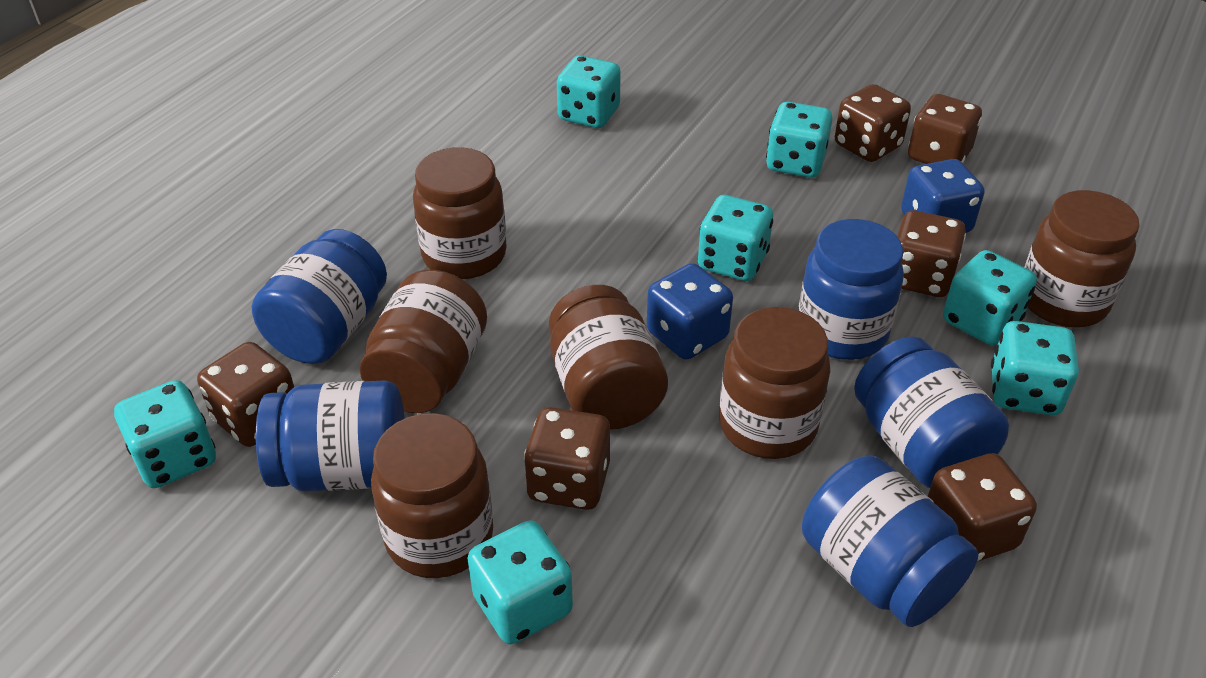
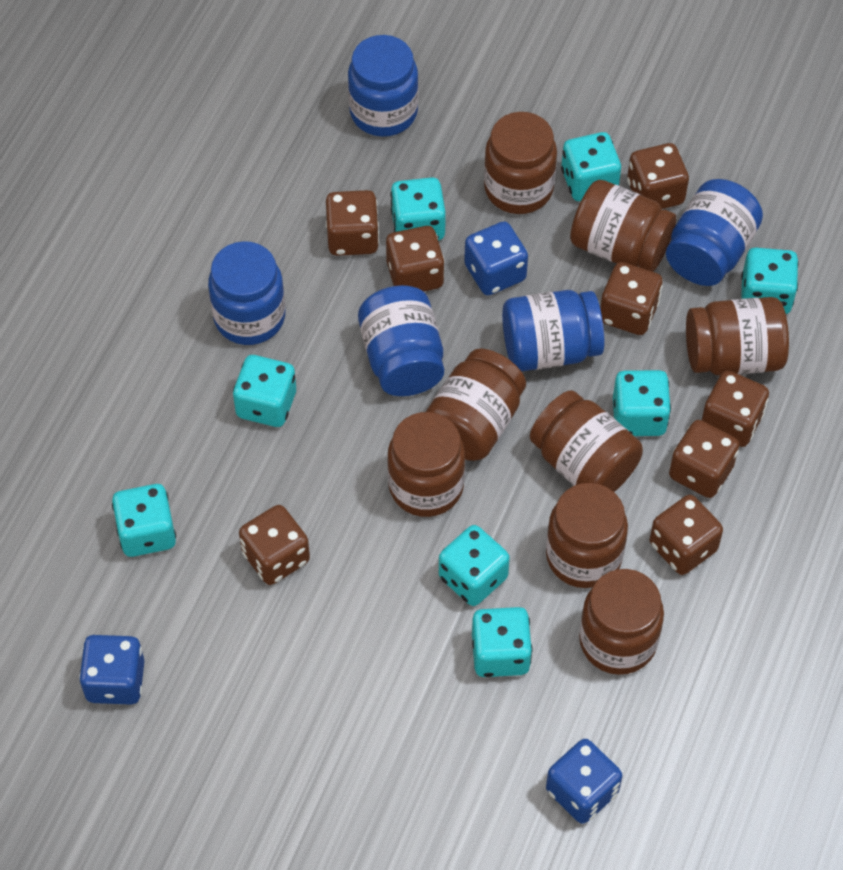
blue dice: [647,263,733,360] [901,159,984,233] = 2 -> [79,635,144,705] [464,221,528,295] [546,739,622,824] = 3
brown dice: [197,342,294,447] [524,407,610,510] [835,84,911,162] [897,210,966,297] [908,94,982,164] [928,453,1037,562] = 6 -> [239,505,310,585] [326,190,379,256] [386,226,445,292] [600,262,663,335] [627,143,689,209] [650,495,723,575] [669,420,739,498] [702,371,769,447] = 8
brown jar: [360,270,487,413] [371,413,493,578] [413,147,507,279] [549,285,668,430] [719,307,830,459] [1024,190,1140,327] = 6 -> [387,412,465,517] [426,349,526,461] [484,112,557,214] [530,390,643,492] [546,483,628,588] [570,180,676,272] [579,569,664,675] [686,297,789,376] = 8
turquoise dice: [114,380,216,488] [467,520,573,644] [557,55,621,128] [698,195,773,281] [766,102,833,178] [943,250,1037,345] [991,321,1079,415] = 7 -> [112,484,176,557] [233,355,296,427] [390,177,446,241] [439,525,510,606] [472,607,532,677] [561,132,621,201] [613,370,671,436] [741,248,799,314] = 8

